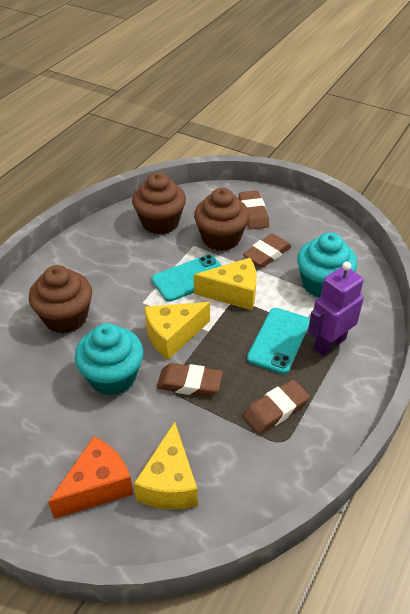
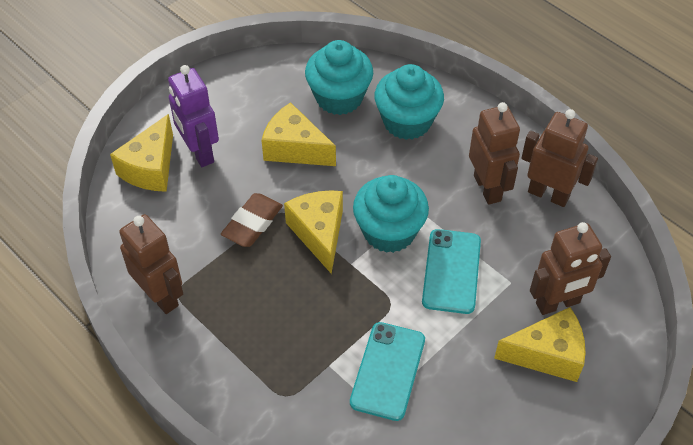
brown cupcake: [29,265,92,334] [132,173,186,235] [194,188,249,251] = 3 -> none = 0
brown eraser: [157,363,223,397] [239,190,269,230] [243,234,292,267] [243,380,310,434] = 4 -> [221,193,283,247] = 1
brown robot: none = 0 -> [119,214,183,314] [469,102,520,205] [522,109,598,207] [530,222,611,315] = 4
orange cheese: [48,436,133,519] = 1 -> none = 0
turquoise cupcake: [75,323,143,396] [297,232,357,298] = 2 -> [305,40,373,115] [353,175,429,253] [375,64,444,140] = 3
yellow cheese: [134,422,198,510] [145,302,210,359] [194,258,257,310] = 3 -> [110,114,173,192] [261,102,336,166] [284,190,343,274] [494,307,586,382] = 4

